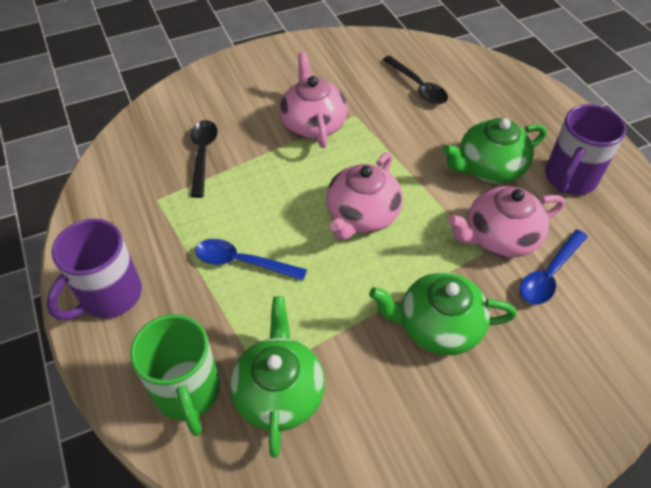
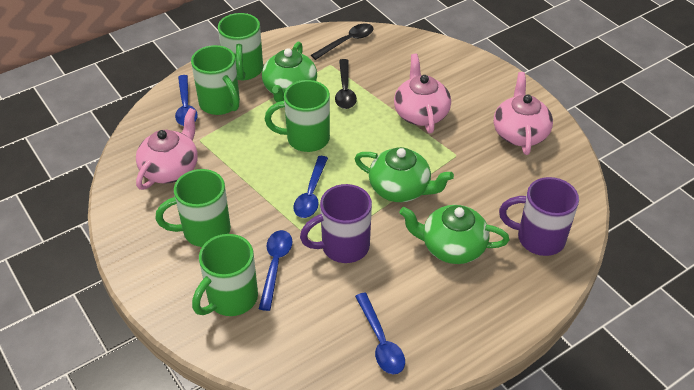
blue spoon: [195,239,307,281] [520,230,588,305] = 2 -> [175,75,198,126] [259,230,292,311] [293,156,328,218] [355,293,405,374] = 4
green mug: [130,314,220,436] = 1 -> [156,169,231,247] [191,45,240,115] [192,234,258,316] [218,13,263,80] [265,80,330,152] = 5

